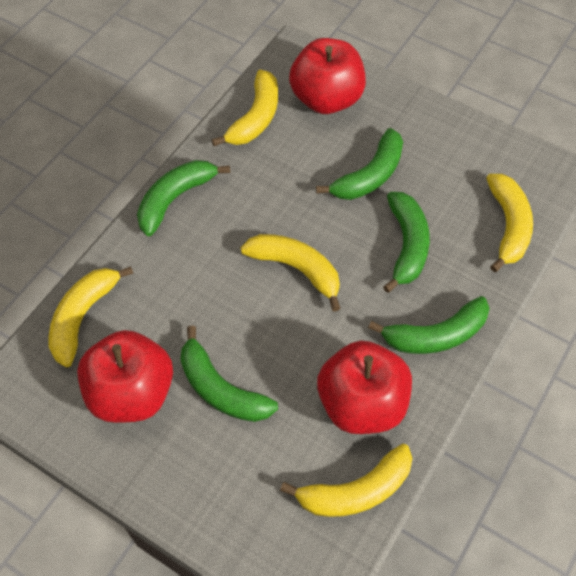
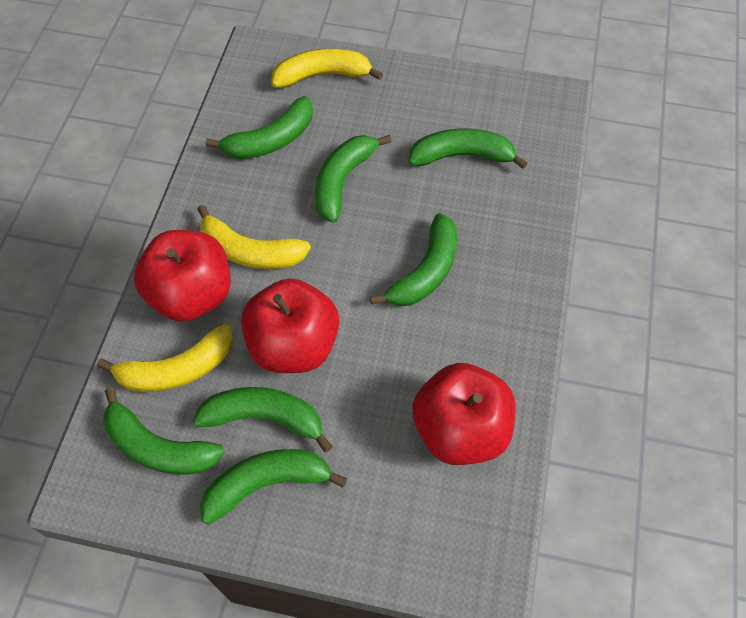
green banana: [137,160,230,236] [180,326,278,422] [316,128,403,200] [368,296,490,354] [383,192,430,293] = 5 -> [103,387,224,475] [193,387,333,453] [200,449,347,525] [205,96,313,159] [315,135,391,223] [370,213,458,306] [408,128,528,169] = 7
yellow banana: [49,266,134,367] [212,70,278,146] [241,234,341,312] [280,444,413,517] [486,174,533,272] = 5 -> [97,324,233,392] [197,205,311,269] [271,48,383,88] = 3

